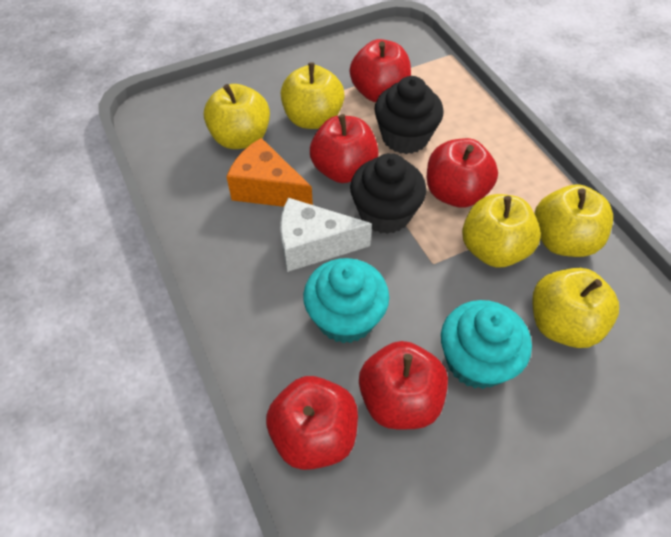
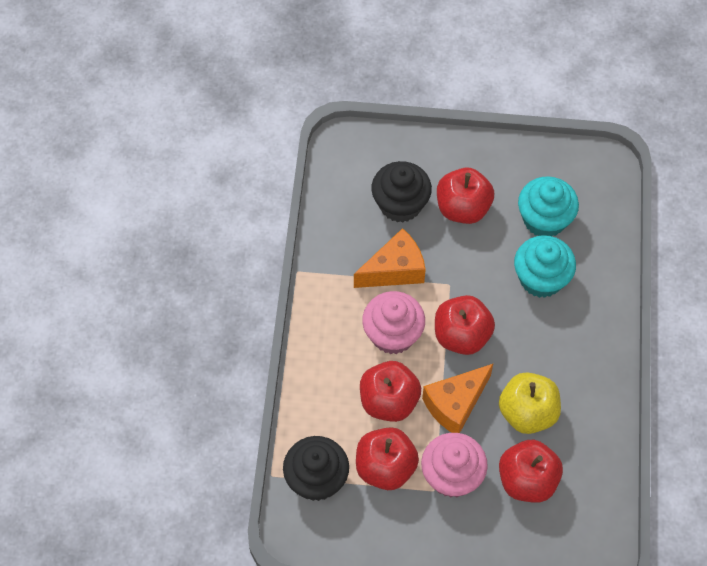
orange cheese: [226,138,313,207] = 1 -> [354,228,426,288] [422,364,493,433] = 2
pink cupcake: none = 0 -> [362,291,425,354] [421,433,488,498] = 2
white cheese: [280,198,372,272] = 1 -> none = 0
yellow apple: [204,84,270,149] [280,62,345,129] [462,194,541,267] [532,268,619,348] [535,184,613,257] = 5 -> [499,372,561,434] = 1

